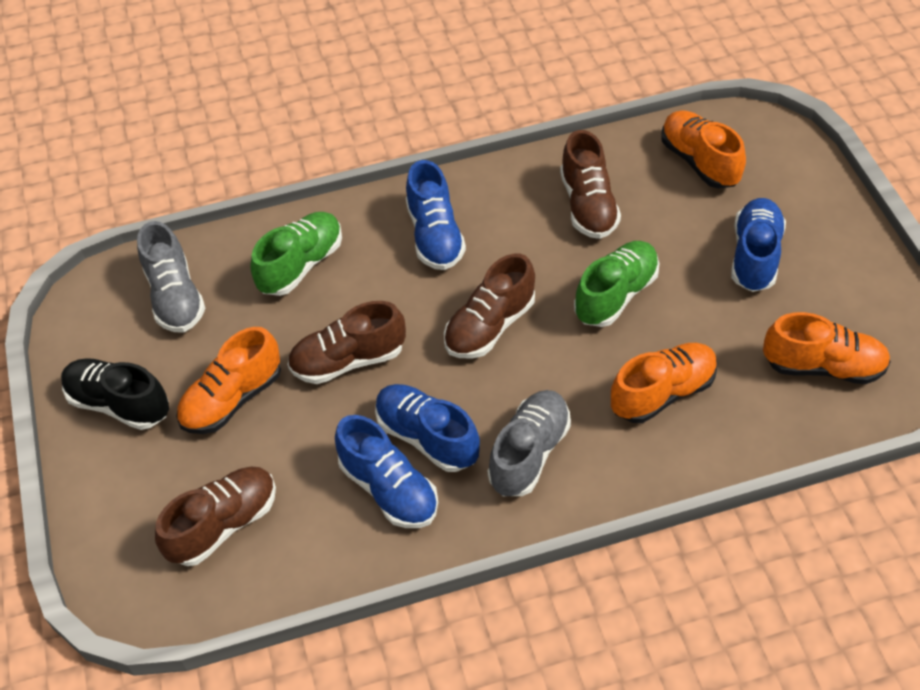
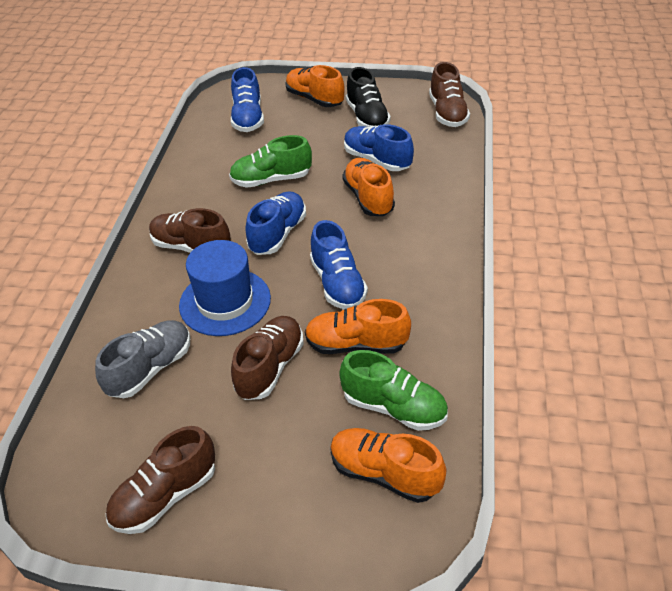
blue hat: none = 0 -> [179,240,271,336] = 1
grey shoe: [137,221,205,332] [488,390,571,496] = 2 -> [95,320,190,398] = 1

